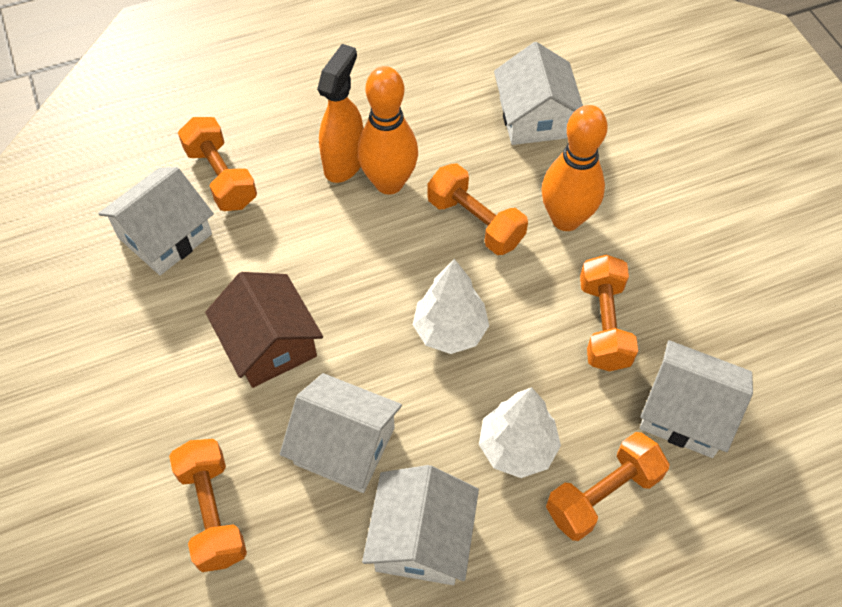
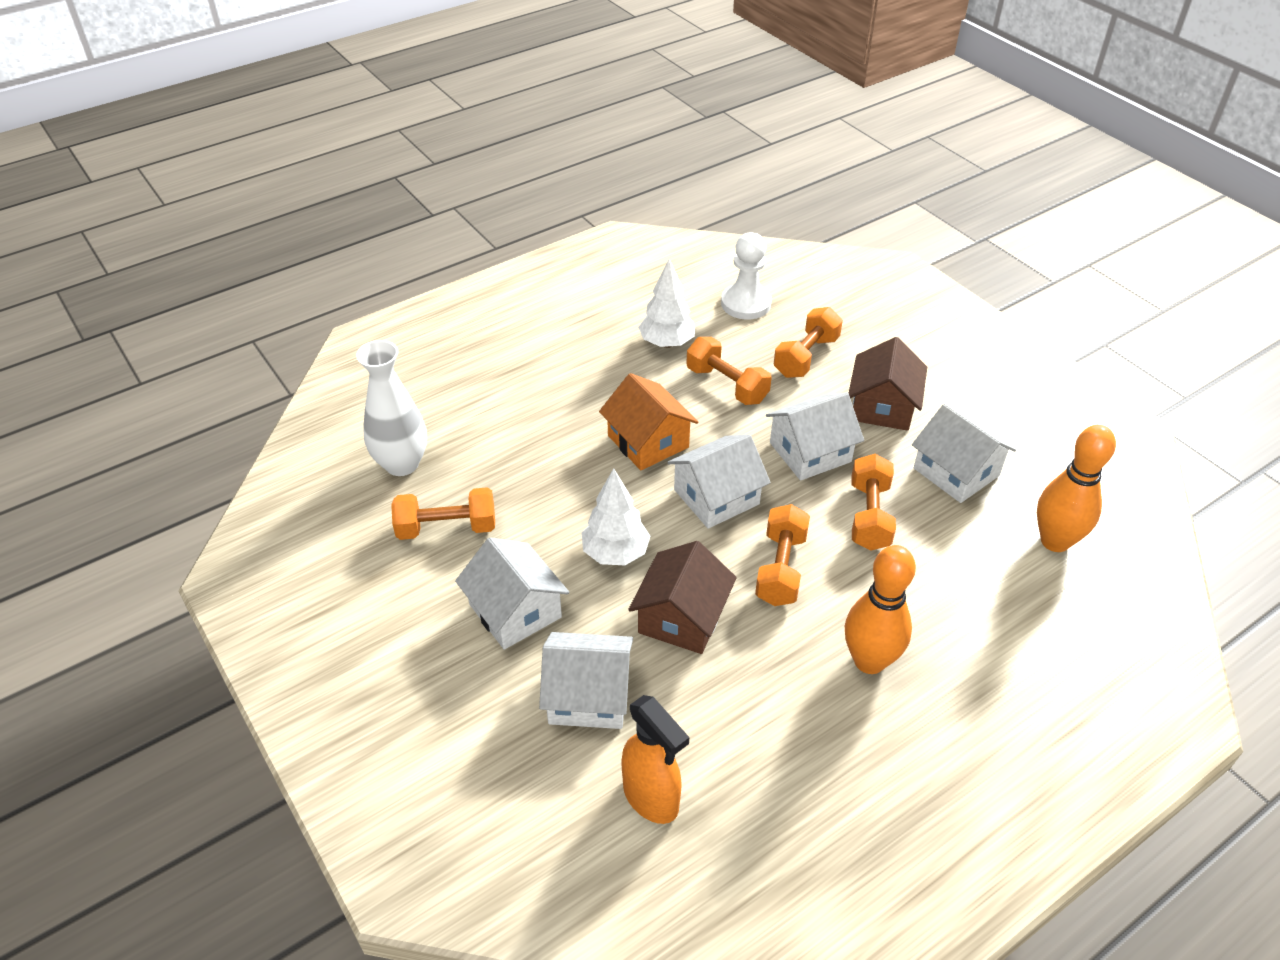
brown house: [205,272,323,388] = 1 -> [628,541,737,654] [848,337,927,431] = 2
orange house: none = 0 -> [599,373,698,470] = 1
white pawn: none = 0 -> [721,233,772,320] = 1
white vase: none = 0 -> [356,340,427,476] = 1

